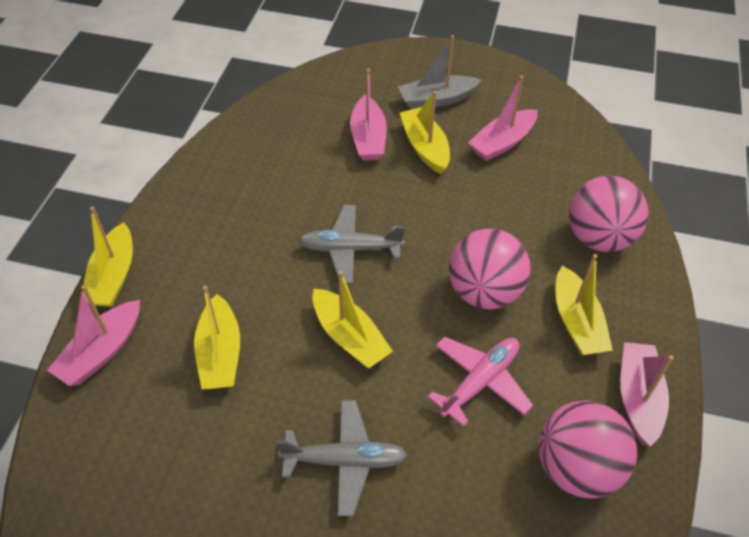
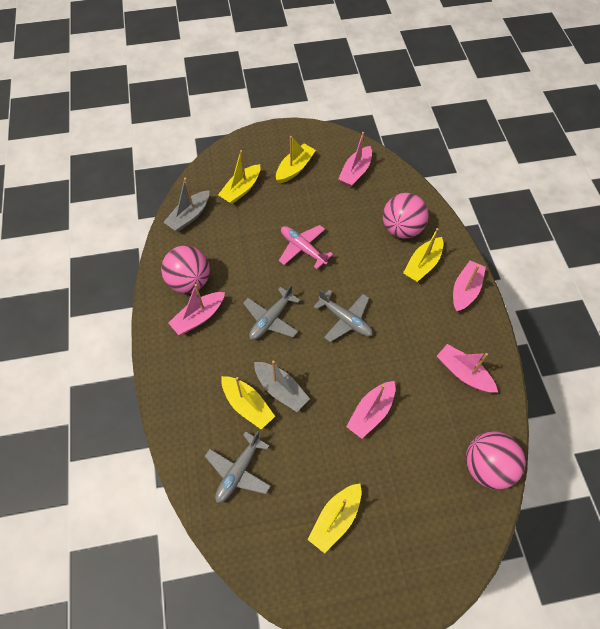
grey boat: [398,35,481,109] = 1 -> [163,178,209,232] [254,360,310,412] = 2
grey plane: [276,400,407,516] [299,205,405,283] = 2 -> [205,431,271,503] [243,285,300,340] [313,290,373,342] = 3
pink boat: [47,285,140,386] [350,68,387,161] [468,76,538,161] [620,342,674,447] = 4 -> [168,284,225,335] [338,132,372,187] [346,381,395,439] [437,344,498,392] [453,261,486,312] = 5

